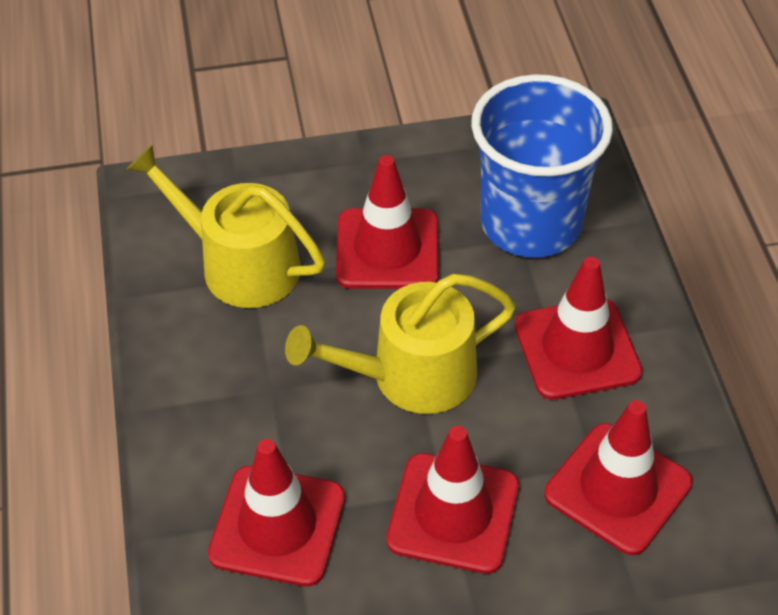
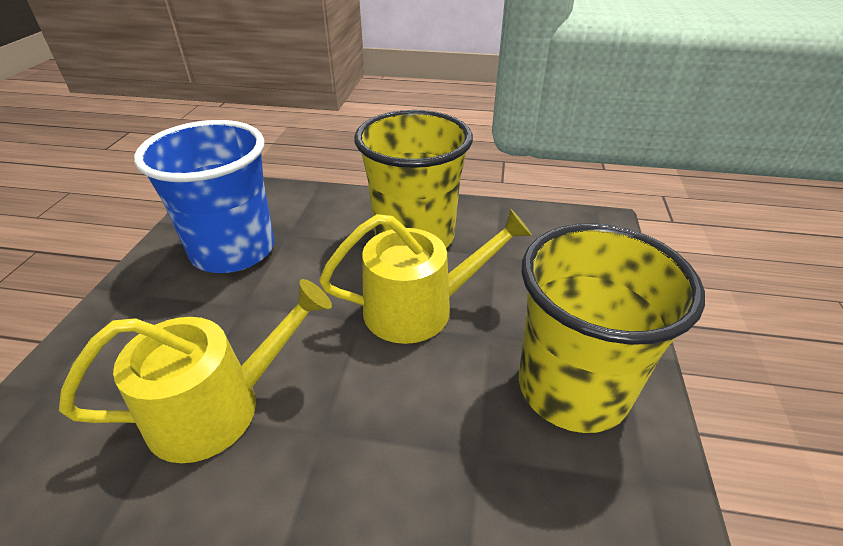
red traffic cone: [208,439,345,586] [336,155,439,289] [386,426,519,574] [515,257,642,400] [544,400,693,555] = 5 -> none = 0
yellow cup: none = 0 -> [354,110,473,248] [519,223,705,433] = 2

